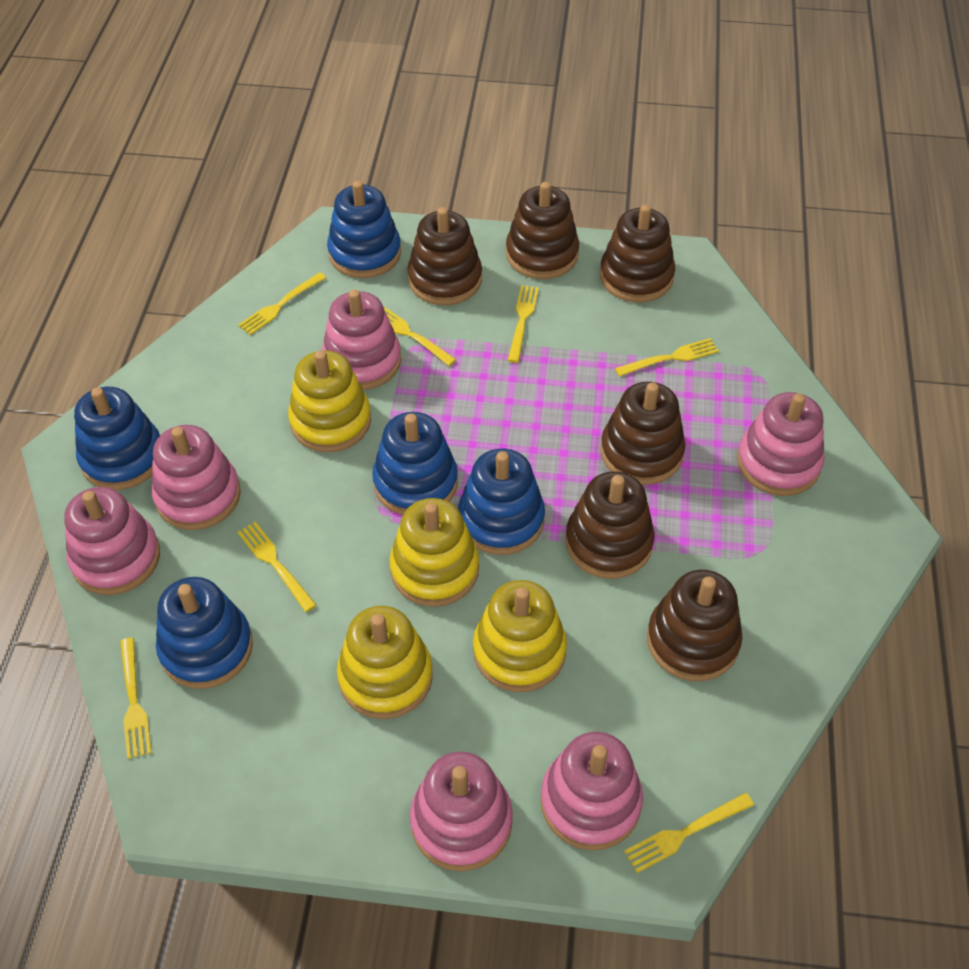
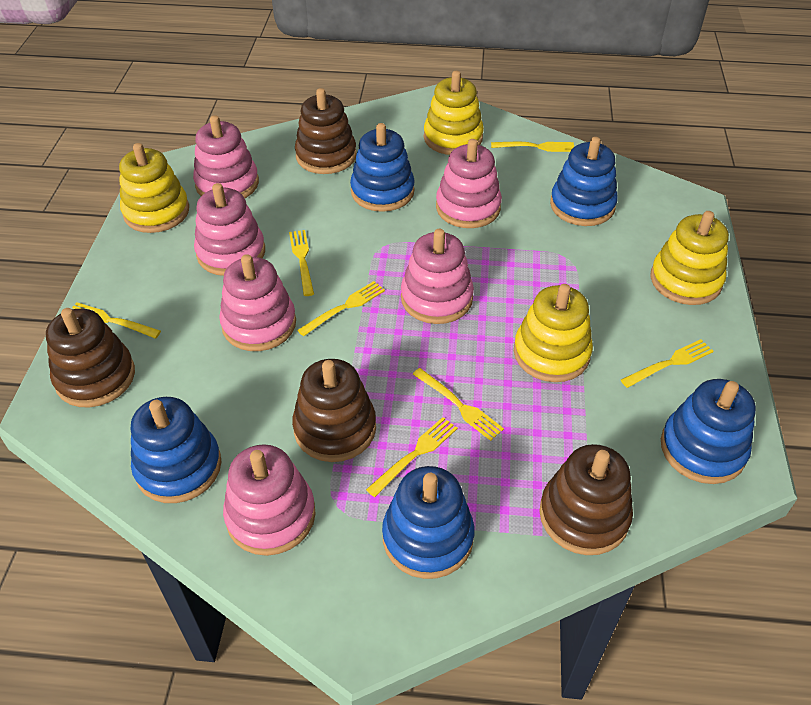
brown stacking toy: [407,207,482,305] [506,182,579,279] [566,471,655,579] [600,204,675,303] [600,382,685,485] [647,570,742,681] = 6 -> [46,308,135,407] [292,359,376,462] [295,88,356,174] [540,444,633,555] = 4

